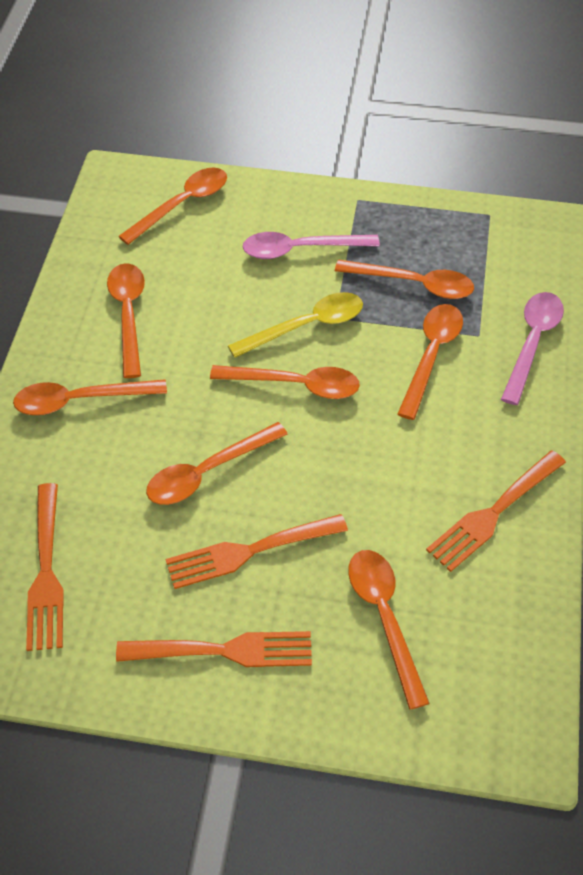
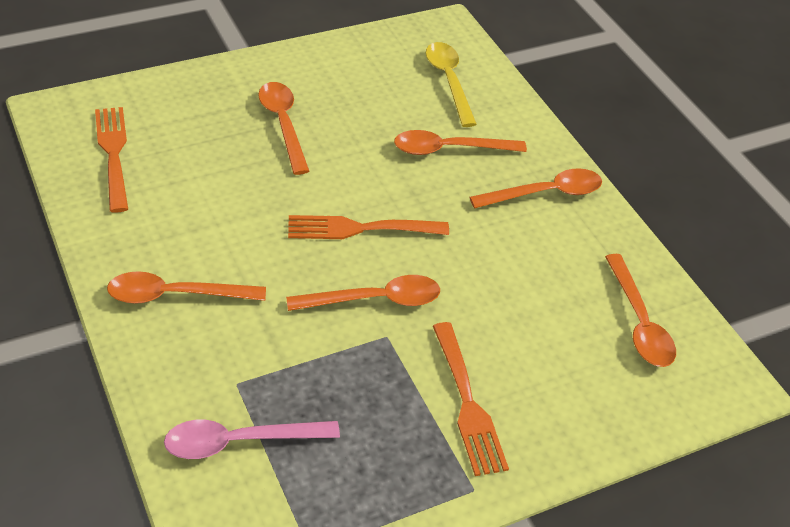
orange fork: [26,483,64,651] [116,631,312,667] [165,514,348,589] [426,450,566,572] = 4 -> [95,107,128,213] [288,215,449,239] [433,322,509,476] = 3
orange spoon: [13,379,167,415] [107,263,145,378] [118,168,227,245] [146,422,288,505] [210,365,360,399] [335,259,474,299] [348,550,430,710] [398,304,463,420] = 8 -> [107,271,266,304] [258,82,309,175] [286,275,440,311] [394,130,527,155] [469,168,602,208] [605,254,676,367] = 6
pink spoon: [243,232,380,259] [501,292,564,405] = 2 -> [164,420,340,459] = 1

